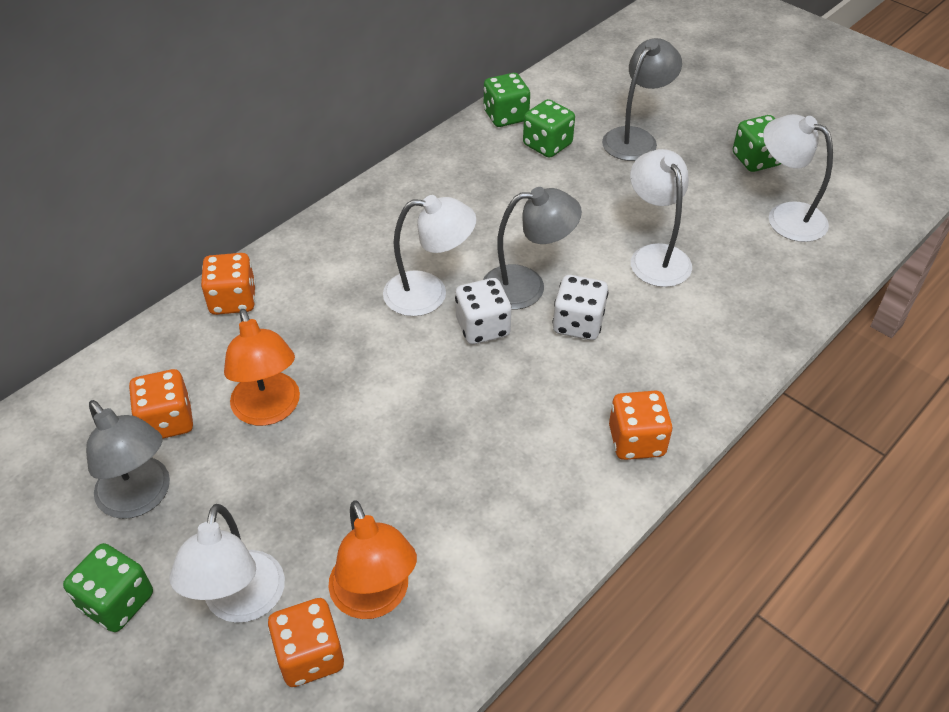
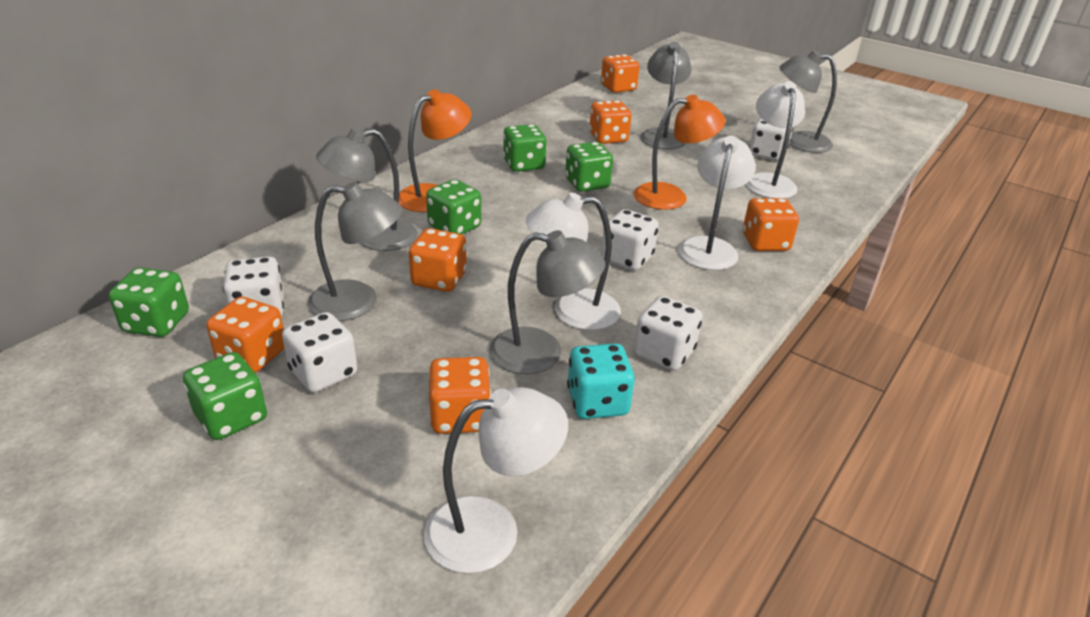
green dice: [63,543,153,632] [484,73,530,127] [523,99,575,158] [733,115,781,172] = 4 -> [109,267,189,337] [183,352,267,440] [426,179,481,235] [503,124,547,172] [565,142,613,192] = 5
grey lamp: [86,400,170,519] [483,187,582,310] [602,38,682,161] = 3 -> [308,182,402,321] [316,128,417,251] [490,230,605,374] [640,42,692,149] [779,51,837,153] = 5
orange dice: [129,369,193,439] [201,253,256,315] [268,598,344,687] [609,391,673,460] = 4 -> [206,297,284,373] [409,228,467,292] [429,357,491,434] [589,100,632,144] [601,54,640,93] [743,198,799,251] = 6
turquoise dice: none = 0 -> [567,343,635,419] = 1
white dice: [455,278,512,345] [552,275,609,340] = 2 -> [223,256,284,316] [282,312,357,393] [601,209,659,271] [634,296,703,371] [749,117,793,161] = 5

